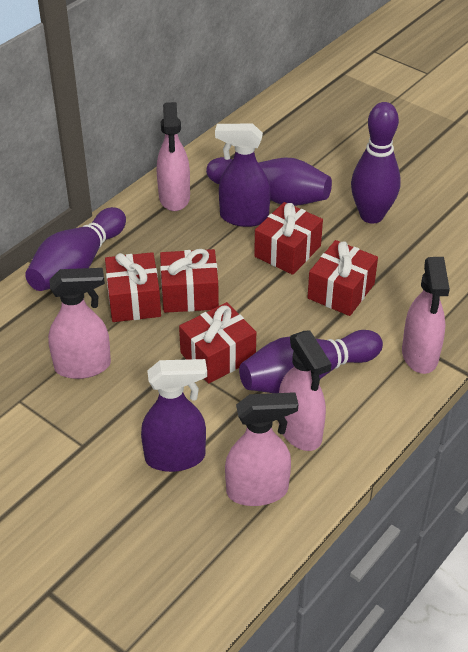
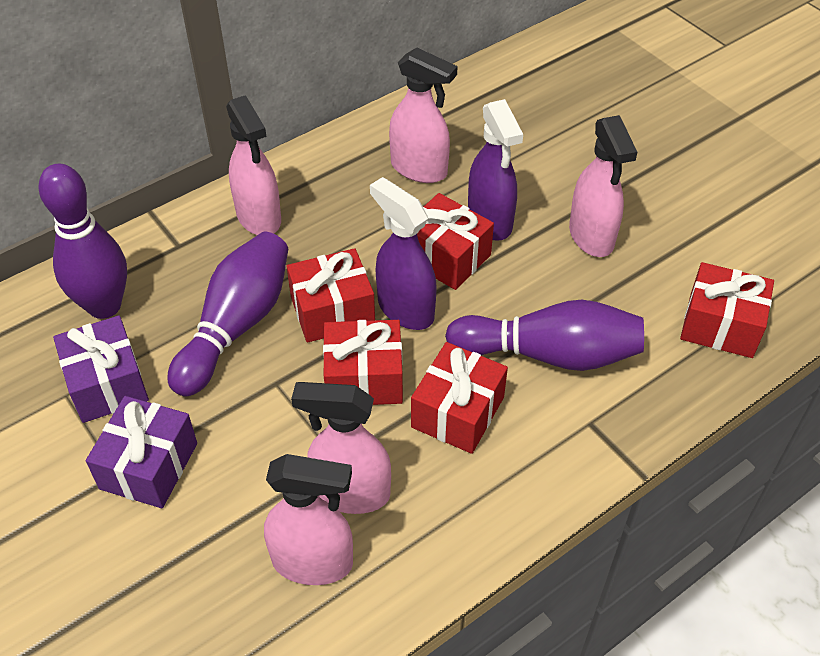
purple bowling pin: [25,207,126,291] [206,157,332,206] [239,330,383,393] [351,102,401,224] = 4 -> [38,164,127,319] [167,232,288,396] [445,300,644,371] = 3
purple gift: none = 0 -> [53,315,149,423] [86,396,197,508] = 2

